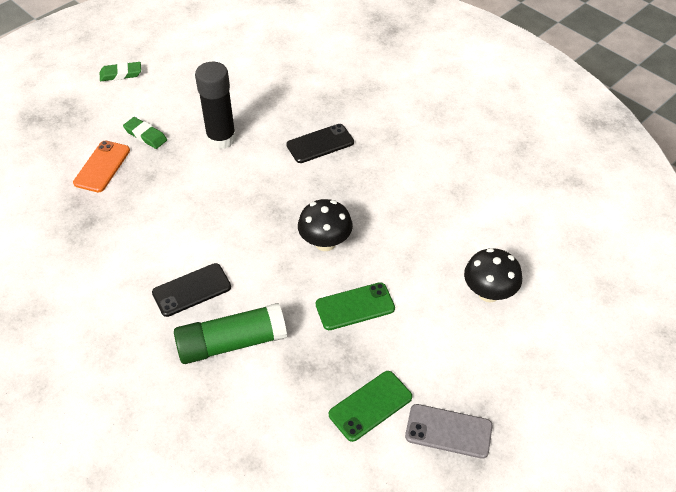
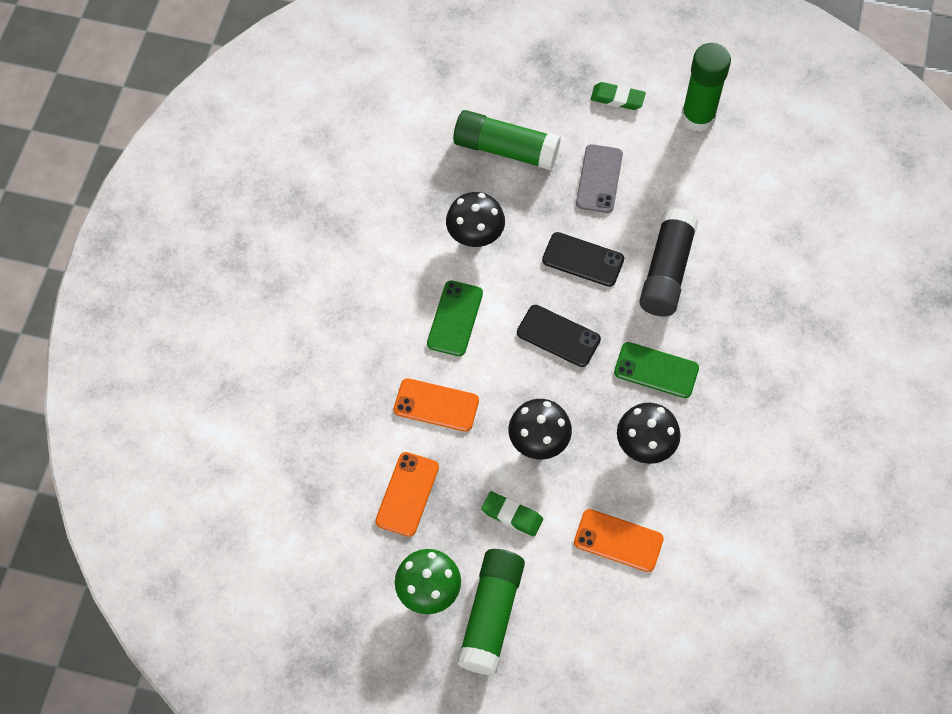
black mushroom: [298,199,353,251] [464,248,522,302] = 2 -> [446,192,505,247] [508,399,572,459] [617,403,680,464] = 3
green glue stick: [174,303,287,364] = 1 -> [453,110,561,170] [457,549,525,675] [681,43,731,132] = 3
green mushroom: none = 0 -> [395,549,461,614] = 1
orange phone: [73,141,130,192] = 1 -> [375,452,439,537] [394,378,479,432] [574,509,664,572] = 3

